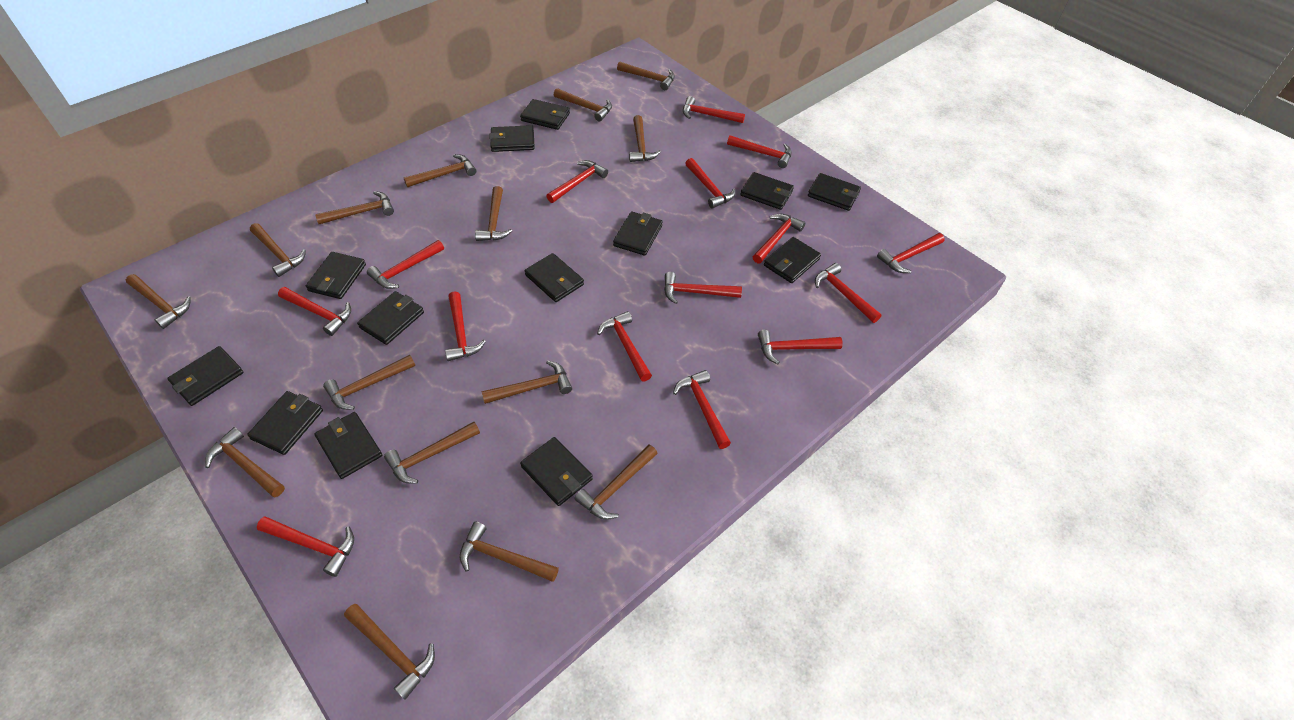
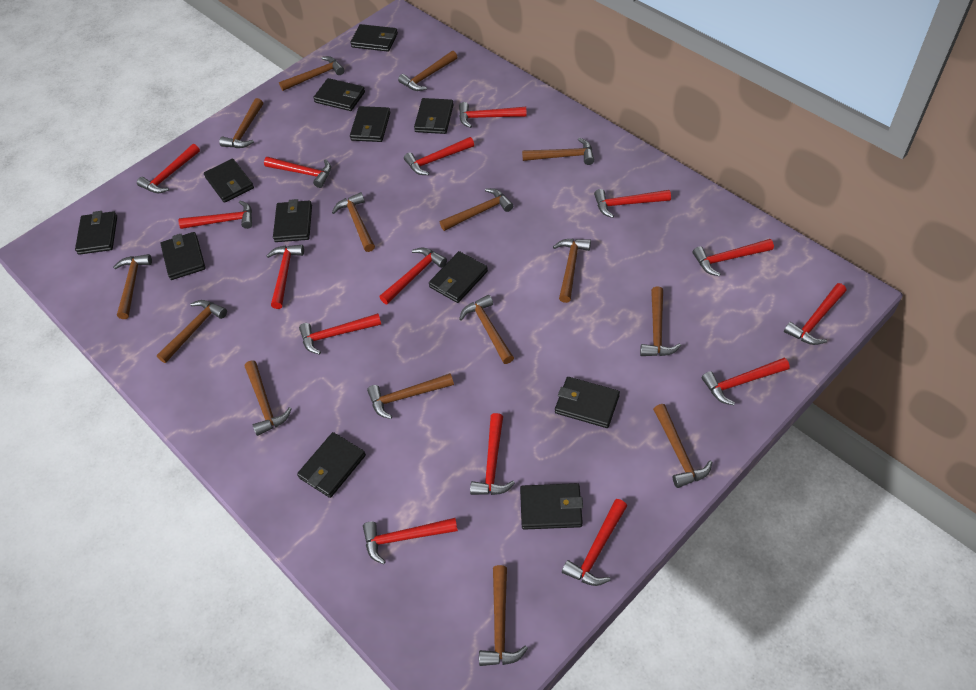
black wallet: [167,346,244,406] [247,391,323,455] [306,252,366,299] [314,412,382,479] [357,291,424,345] [489,125,535,152] [520,99,570,130] [520,437,593,506] [525,253,584,302] [613,211,663,256] [740,172,794,210] [764,237,821,283] [808,173,861,211] = 13 -> [75,211,117,255] [160,232,206,280] [204,159,254,203] [273,199,312,242] [297,432,366,498] [313,78,365,111] [350,24,398,52] [350,106,390,142] [414,98,454,134] [429,251,488,303] [520,483,583,530] [555,377,620,428] = 12

